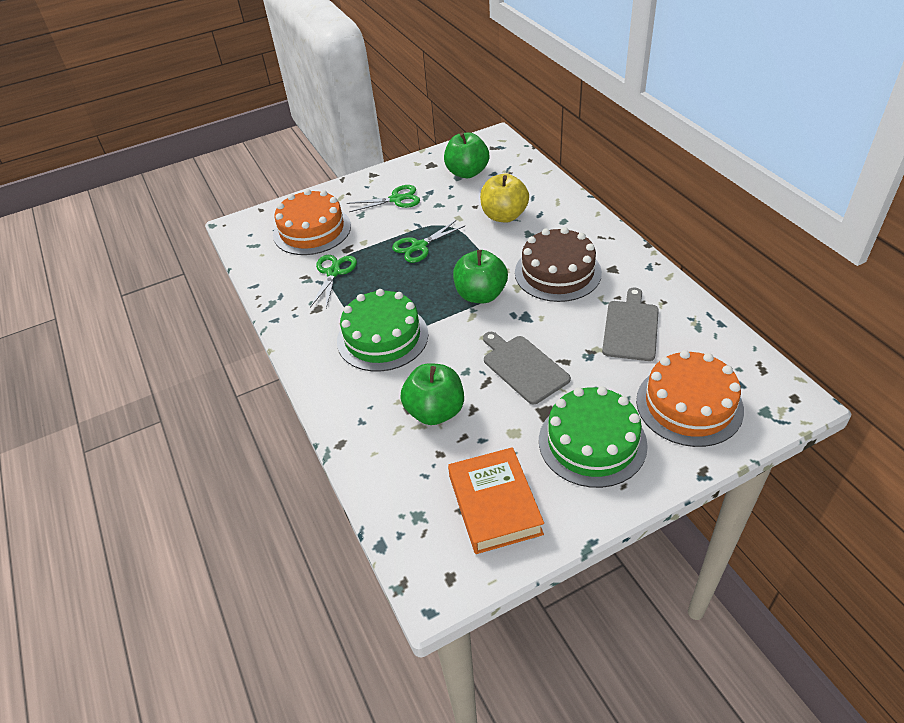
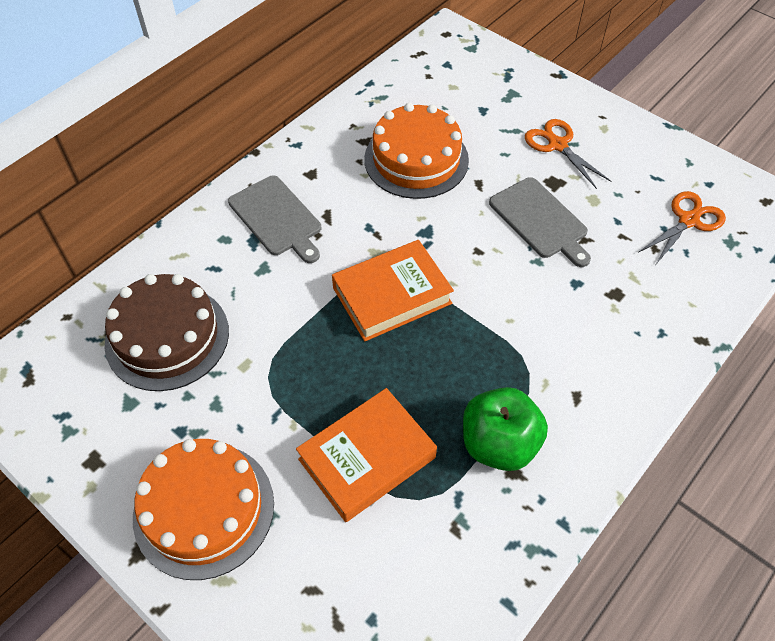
green apple: [400,363,464,425] [444,132,489,178] [453,250,508,303] = 3 -> [463,387,548,471] = 1
green cake: [337,289,428,372] [539,386,648,488] = 2 -> none = 0
green scissors: [310,255,357,308] [347,185,420,212] [392,220,465,263] = 3 -> none = 0
orange book: [448,447,544,554] = 1 -> [296,388,437,522] [332,240,454,341] = 2
orange scissors: none = 0 -> [525,119,611,189] [639,191,726,264] = 2
yellow apple: [480,174,529,223] = 1 -> none = 0

